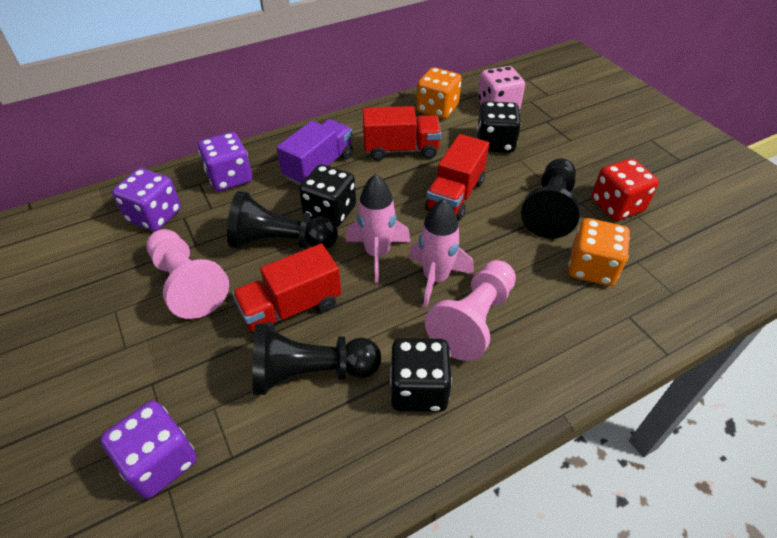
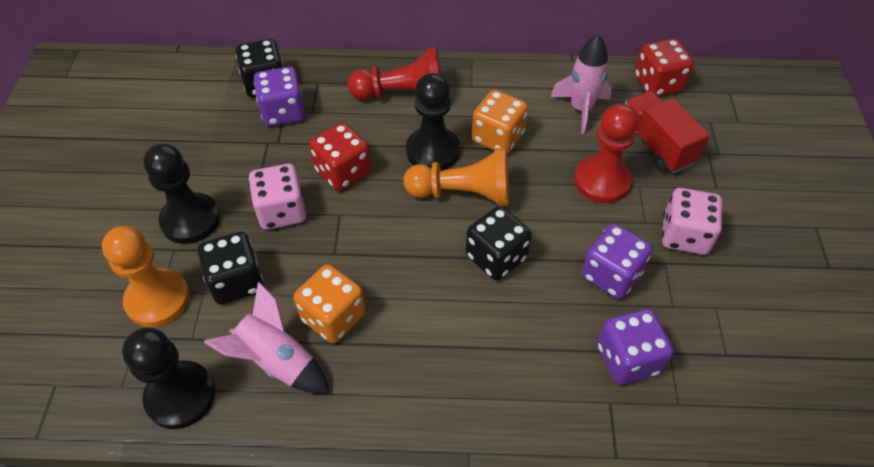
orange pawn: none = 0 -> [102,226,190,327] [403,148,509,206] = 2
pink dice: [478,66,525,110] = 1 -> [249,163,306,230] [662,188,722,255] = 2
pink pawn: [146,229,229,319] [425,260,516,361] = 2 -> none = 0
purple truck: [277,119,353,185] = 1 -> none = 0
red dice: [591,159,659,221] = 1 -> [309,123,371,191] [635,39,694,96] = 2
red pawn: none = 0 -> [348,47,442,100] [574,104,638,203] = 2
red truck: [232,244,342,332] [363,106,441,161] [425,134,489,220] = 3 -> [624,91,710,173] = 1

